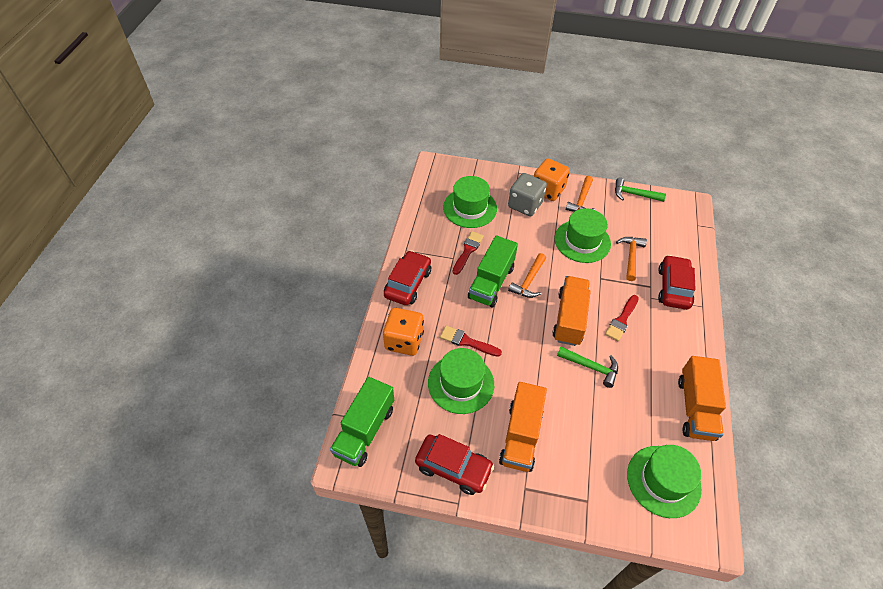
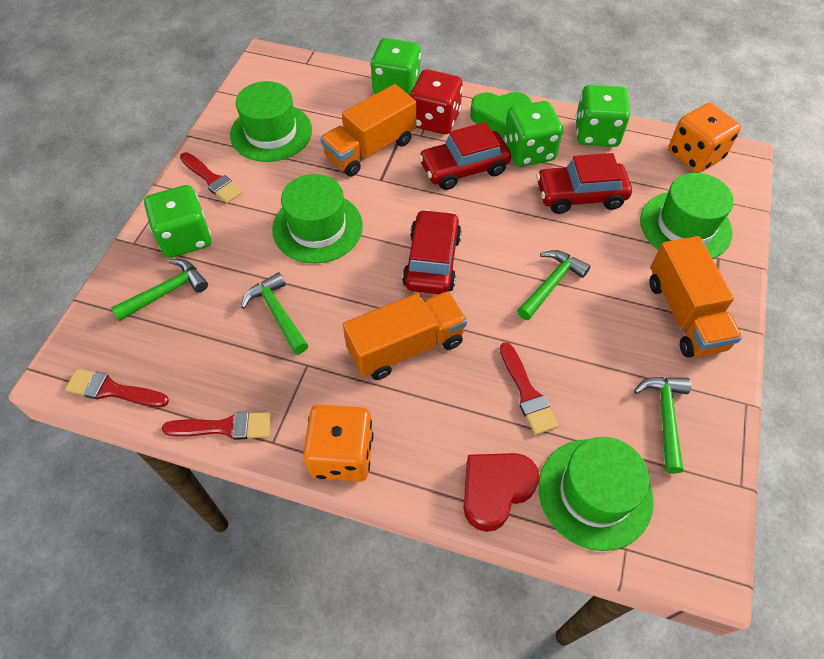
green dice: none = 0 -> [144,185,211,258] [371,38,421,95] [504,101,563,167] [575,85,630,147] = 4
green hammer: [557,347,618,388] [615,178,666,202] = 2 -> [111,259,208,321] [241,272,308,354] [517,250,590,320] [634,377,691,474] = 4
green heart: none = 0 -> [470,92,532,139] = 1
green truck: [330,377,394,467] [468,235,518,307] = 2 -> none = 0
grey dice: [508,173,547,216] = 1 -> none = 0
orange hammer: [508,253,546,298] [566,176,595,212] [616,237,647,281] = 3 -> none = 0
red brush: [440,326,502,357] [453,231,484,275] [605,295,639,341] = 3 -> [65,369,169,407] [162,412,271,440] [180,152,243,203] [500,342,558,435] = 4
red dice: none = 0 -> [410,69,463,134] = 1
red heart: none = 0 -> [464,453,540,532] = 1

